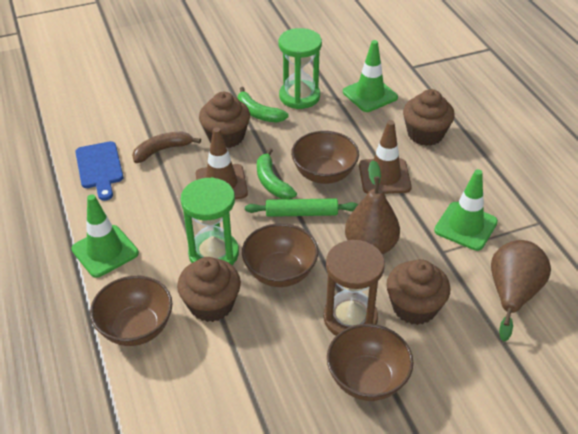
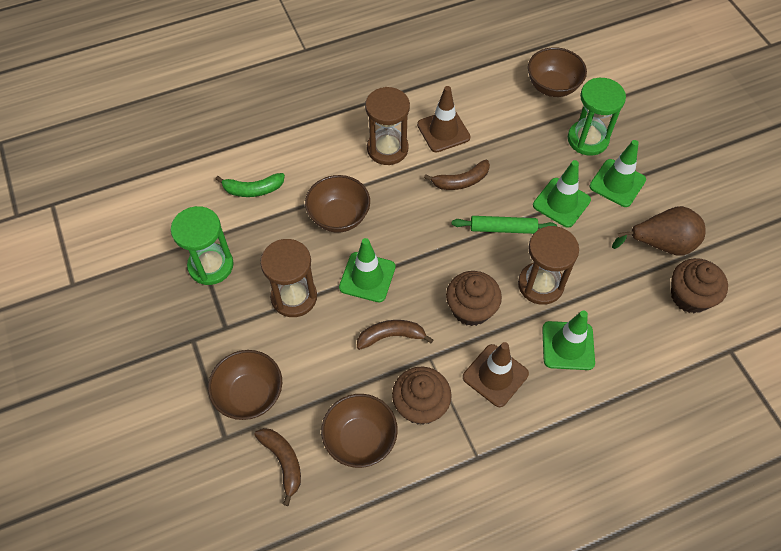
blue cutting board: [75,141,123,201] = 1 -> none = 0
brown banana: [132,132,201,163] = 1 -> [254,428,301,506] [357,320,434,350] [424,160,490,190] = 3
brown cupcake: [177,257,241,322] [199,92,250,148] [386,259,450,325] [403,89,455,146] = 4 -> [392,366,452,425] [446,271,502,326] [671,258,728,313] = 3
brown hourglass: [324,240,385,335] = 1 -> [260,239,317,317] [365,87,410,165] [518,226,579,305] = 3
brown pear: [345,160,400,254] [491,240,551,341] = 2 -> [612,206,706,256] = 1
green banana: [238,87,289,123] [257,148,297,199] = 2 -> [216,173,285,197] = 1
green traffic cone: [71,194,139,278] [343,40,398,112] [434,169,498,251] = 3 -> [339,238,396,302] [533,160,591,228] [542,311,595,370] [589,140,646,207] = 4

